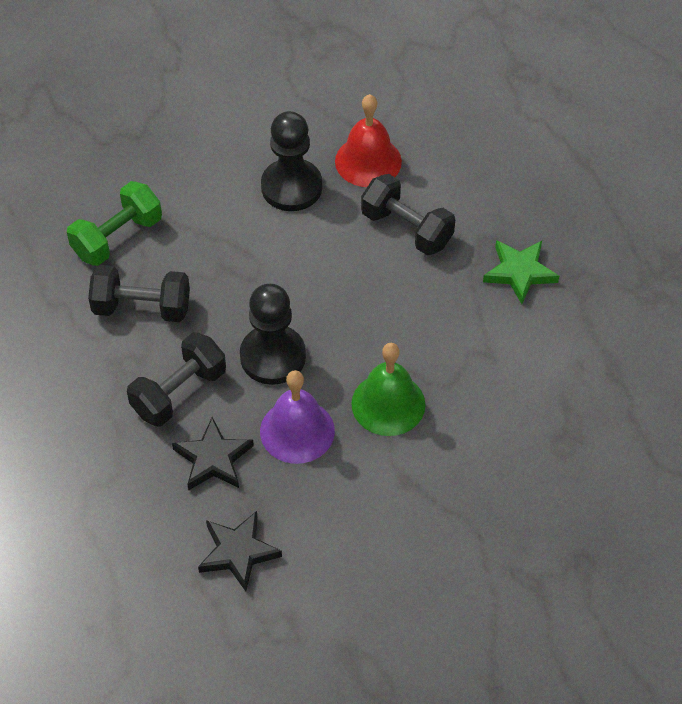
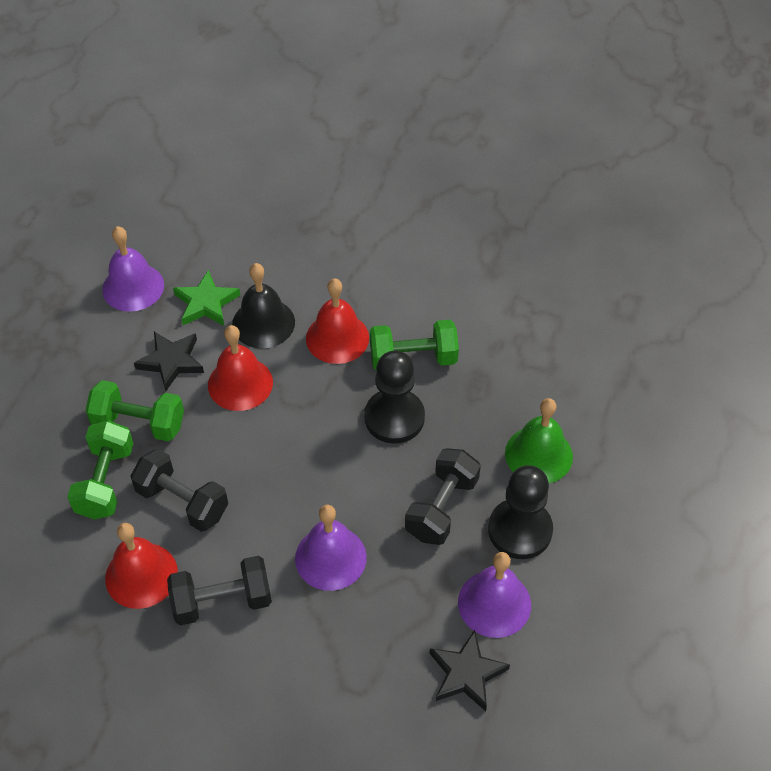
black bell: none = 0 -> [232,263,295,348] = 1
green dumbbell: [67,181,162,266] = 1 -> [67,420,134,519] [85,380,184,441] [370,320,459,370] = 3
purple bell: [260,370,335,464] = 1 -> [102,226,164,312] [295,505,367,591] [458,552,531,638] = 3
red bell: [335,94,402,187] = 1 -> [105,523,178,609] [208,325,273,411] [306,278,369,364] = 3

